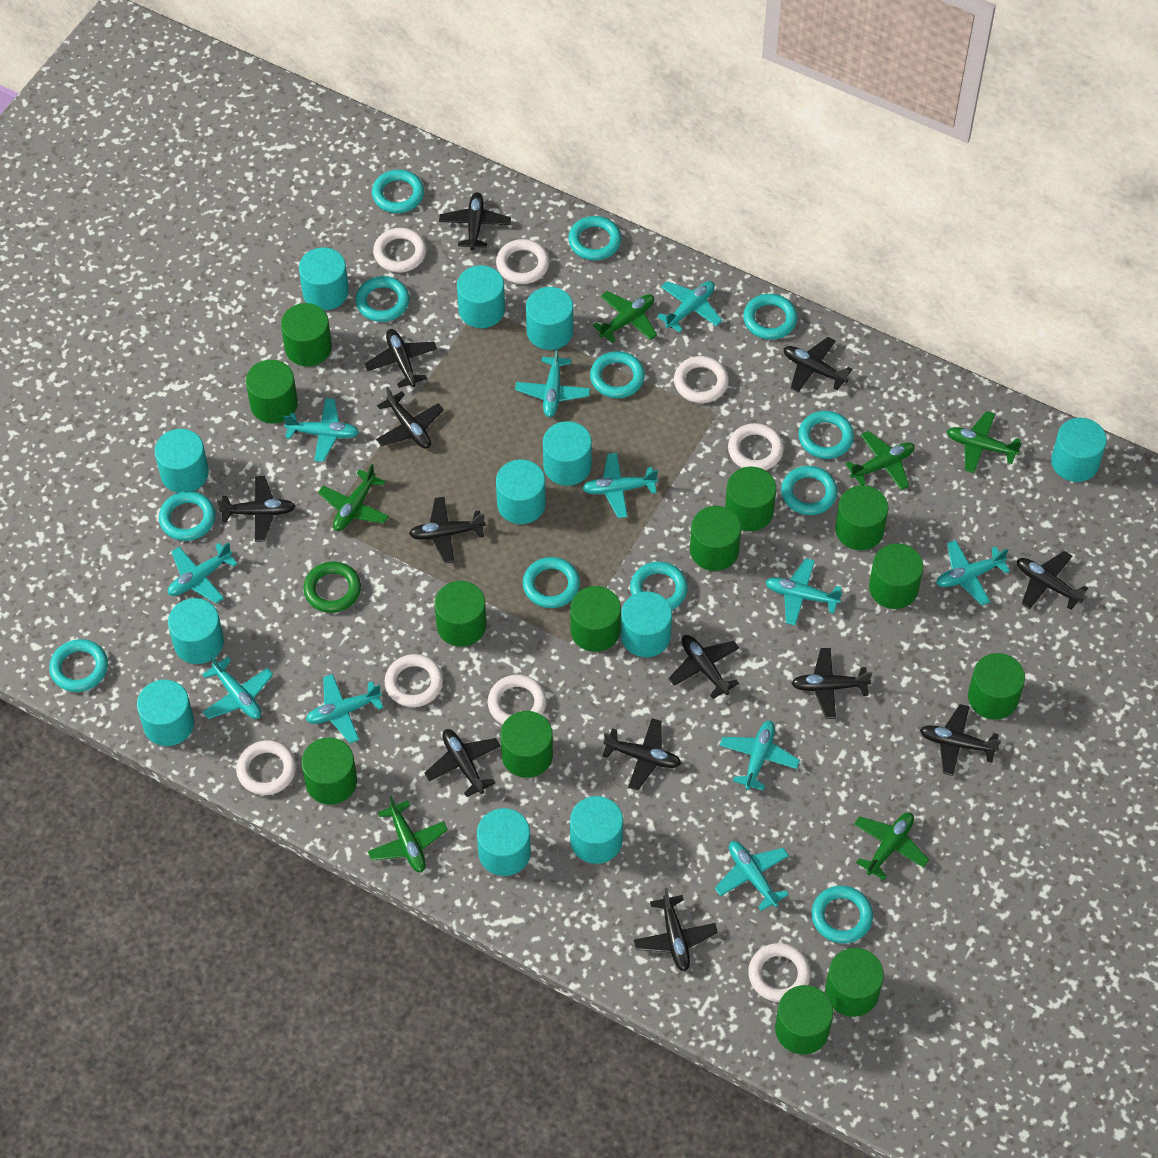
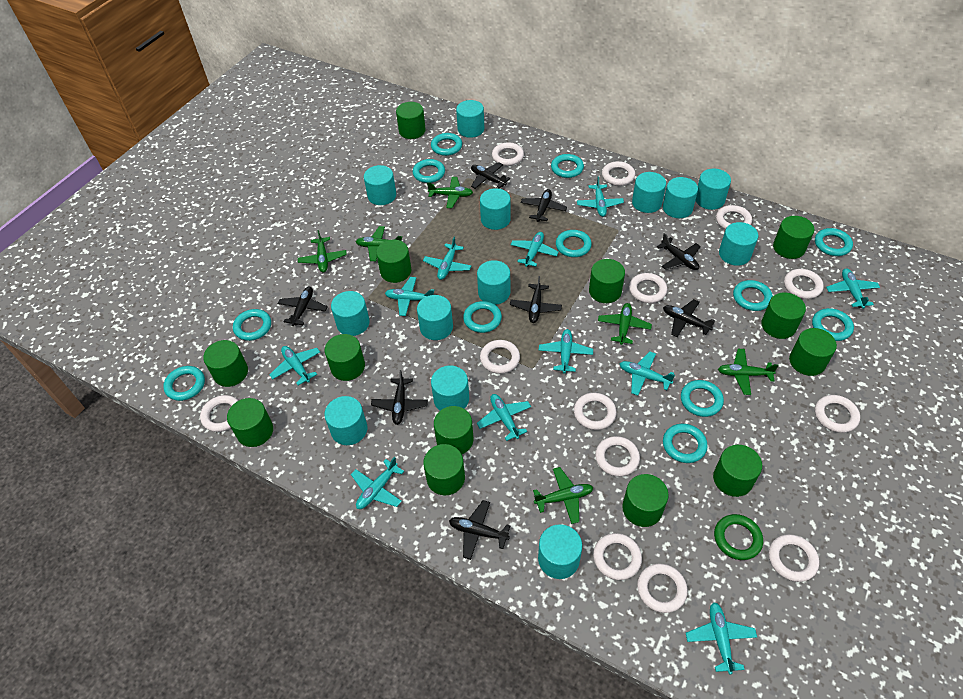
black plane: [217,476,295,542] [364,329,437,388] [376,387,444,449] [409,497,485,563] [424,729,500,797] [439,192,511,250] [603,718,681,790] [634,888,718,971] [668,635,739,699] [783,337,852,393] [791,648,872,719] [920,704,1001,776] [1017,551,1088,610] = 13 -> [277,287,328,326] [371,370,428,425] [449,500,510,560] [471,162,510,189] [510,276,562,323] [521,189,567,222] [657,233,701,270] [663,299,715,337] = 8
turquoise cylinder: [137,679,194,746] [155,429,209,493] [168,598,224,664] [299,248,349,310] [457,265,505,328] [477,808,531,876] [496,460,546,524] [526,287,573,350] [543,421,592,486] [570,796,623,864] [621,591,672,657] [1051,418,1107,482] = 12 -> [324,396,367,445] [331,291,370,336] [364,165,396,205] [417,295,453,340] [431,366,469,410] [456,100,484,138] [477,260,510,305] [480,188,511,230] [538,524,582,579] [632,172,666,213] [663,177,698,218] [695,168,731,210] [719,222,758,266] = 13
white ring: [236,740,296,795] [373,228,426,272] [385,654,443,707] [488,675,547,725] [496,239,549,284] [674,356,729,403] [728,423,784,470] [748,943,811,1002] = 8 -> [200,395,239,432] [480,340,520,374] [492,142,524,166] [574,393,617,430] [593,533,642,580] [595,436,640,477] [602,161,635,186] [629,273,667,303] [637,564,688,613] [716,205,752,230] [769,534,819,582] [784,269,824,299] [815,395,860,433] = 13

